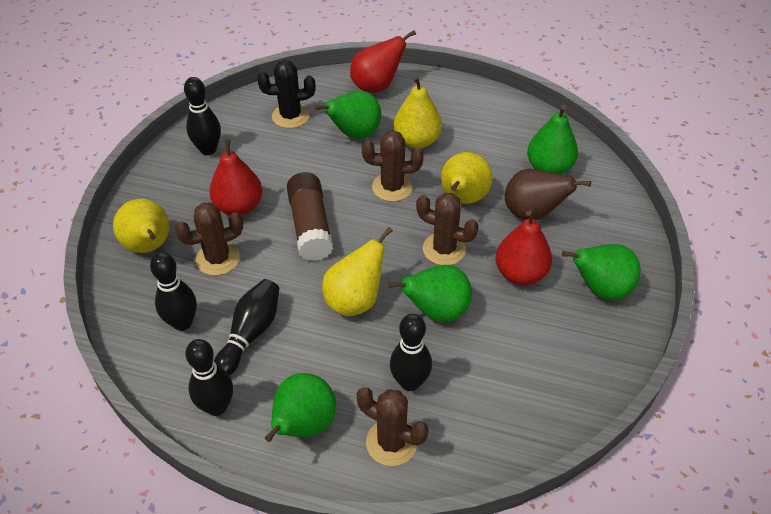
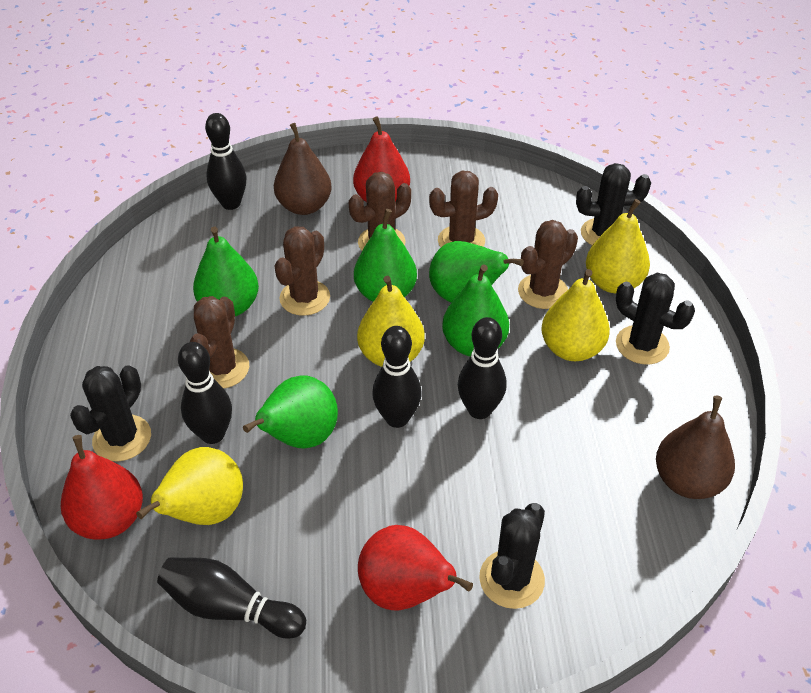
black cactus: [257,60,316,128] = 1 -> [70,365,151,461] [479,503,545,609] [576,163,651,245] [616,273,695,364] = 4
brown cactus: [175,202,243,276] [356,387,428,466] [362,130,423,202] [416,193,479,265] = 4 -> [190,296,249,388] [274,226,330,316] [349,172,411,251] [429,171,498,247] [518,220,578,309] = 5
brown glue stick: [287,172,334,261] = 1 -> none = 0
brown pear: [505,169,591,220] = 1 -> [274,123,332,215] [656,396,735,499] = 2

